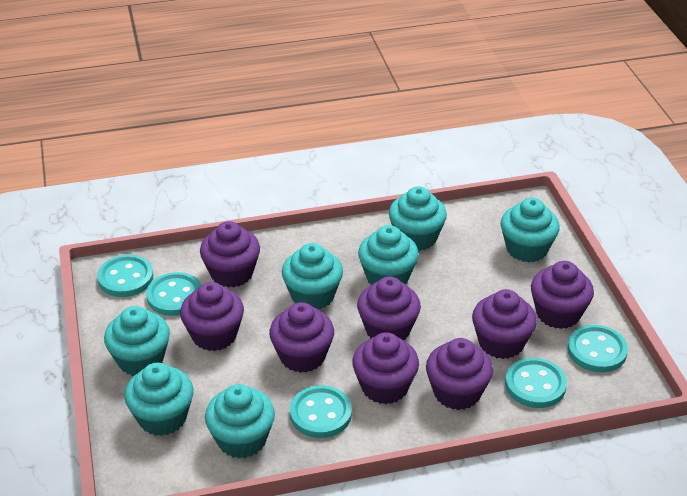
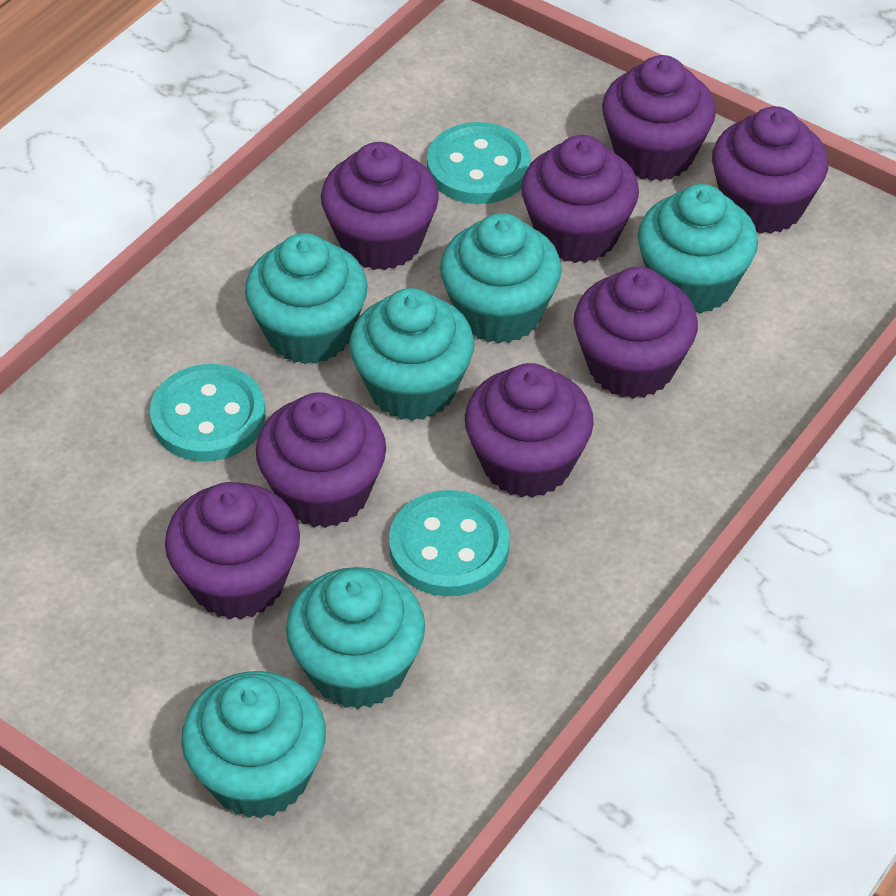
turquoise button: [97,255,154,297] [146,272,202,316] [290,385,352,438] [505,358,567,408] [567,325,628,372] = 5 -> [150,364,266,461] [389,490,510,596] [427,122,531,204] = 3
turquoise cupcake: [104,306,170,376] [124,363,193,436] [205,384,275,458] [282,243,343,309] [358,225,419,285] [389,186,447,251] [501,197,560,262] = 7 -> [181,671,326,818] [245,233,368,364] [286,567,425,709] [349,288,474,421] [440,213,562,344] [638,184,758,314] = 6

